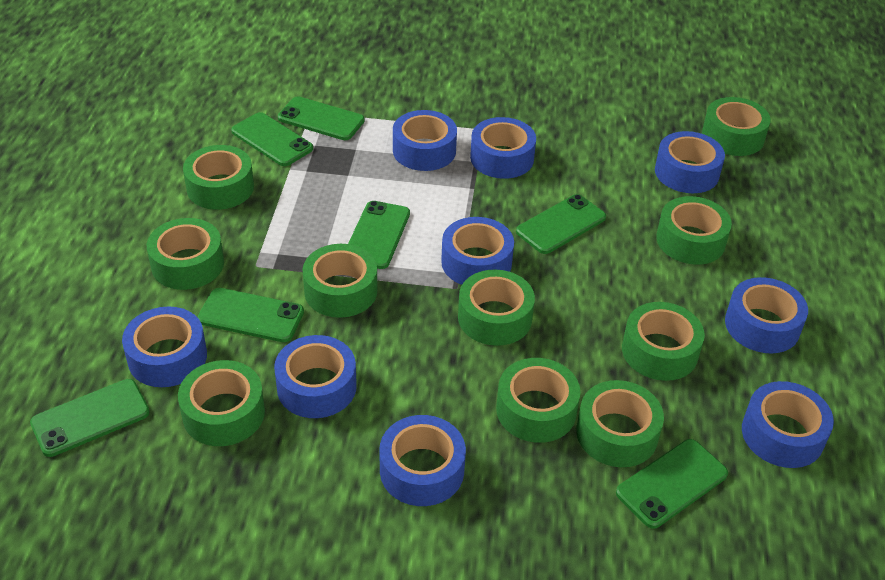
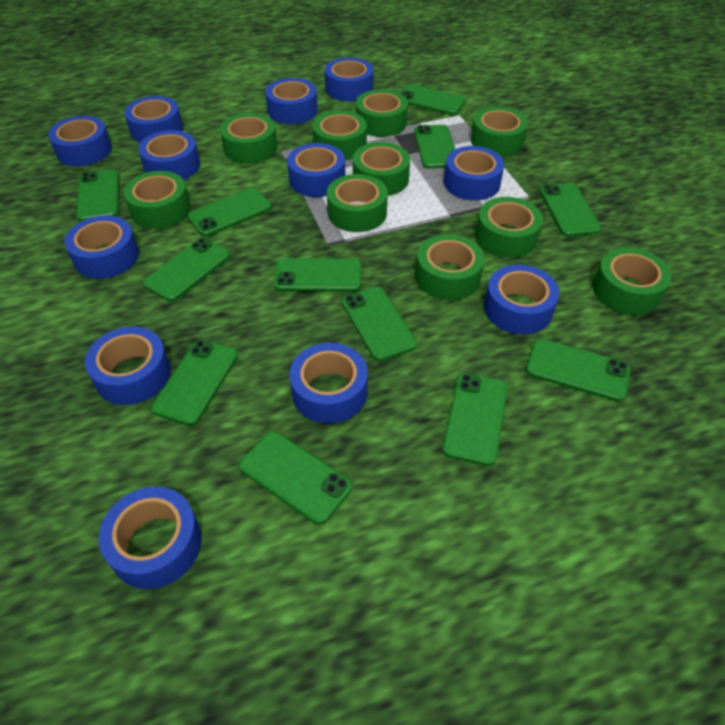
blue tape: [122,306,207,387] [274,335,357,418] [379,415,466,506] [393,110,457,171] [441,217,514,285] [470,117,536,179] [655,131,725,193] [725,277,808,353] [742,381,834,468] = 9 -> [48,116,112,167] [65,215,139,279] [85,327,171,405] [99,487,202,589] [124,96,183,143] [138,130,200,180] [265,78,318,124] [287,143,345,197] [289,343,368,424] [325,57,374,101] [444,146,504,201] [484,265,560,335] = 12
green phone: [30,379,150,457] [197,288,304,342] [231,112,313,166] [278,96,365,140] [348,201,410,269] [516,194,606,254] [616,439,728,529] = 7 -> [77,169,119,221] [143,238,230,302] [151,340,238,426] [187,188,271,236] [239,432,352,525] [274,258,361,292] [342,287,417,361] [400,84,466,115] [414,125,455,169] [442,373,508,466] [526,339,630,401] [540,183,601,237] = 12

